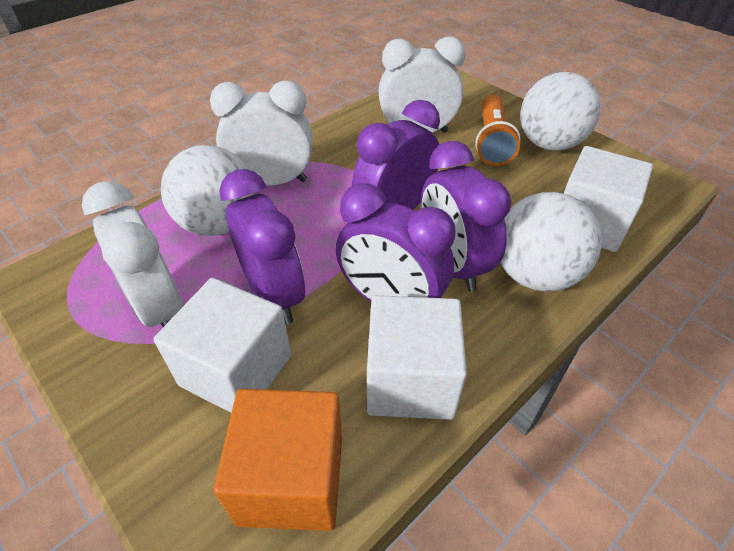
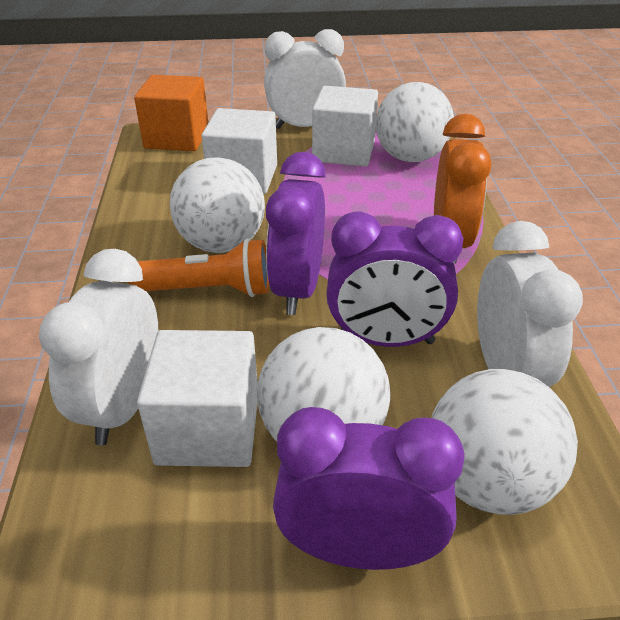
orange clock: none = 0 -> [434,114,491,263] = 1
purple clock: [219,169,305,324] [336,183,455,301] [352,100,440,210] [421,141,511,292] = 4 -> [266,152,326,315] [273,407,465,570] [326,211,464,347] = 3
white ball: [161,145,255,236] [501,192,602,292] [520,72,601,151] = 3 -> [170,157,265,253] [257,327,390,441] [376,82,454,162] [432,369,578,515] = 4

